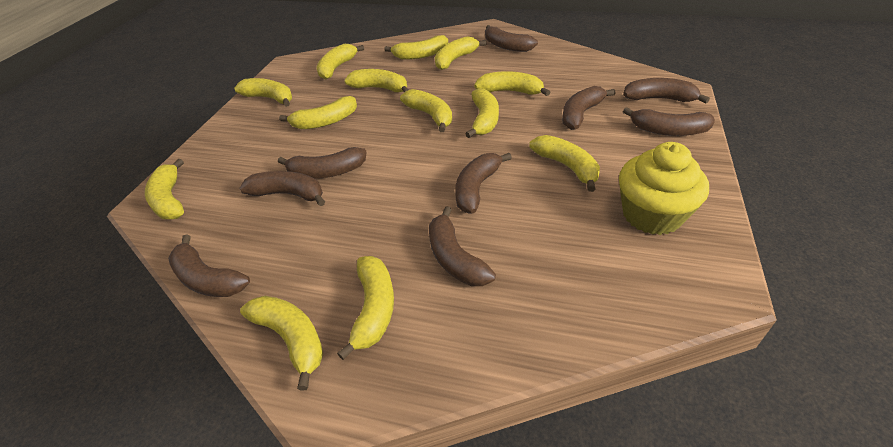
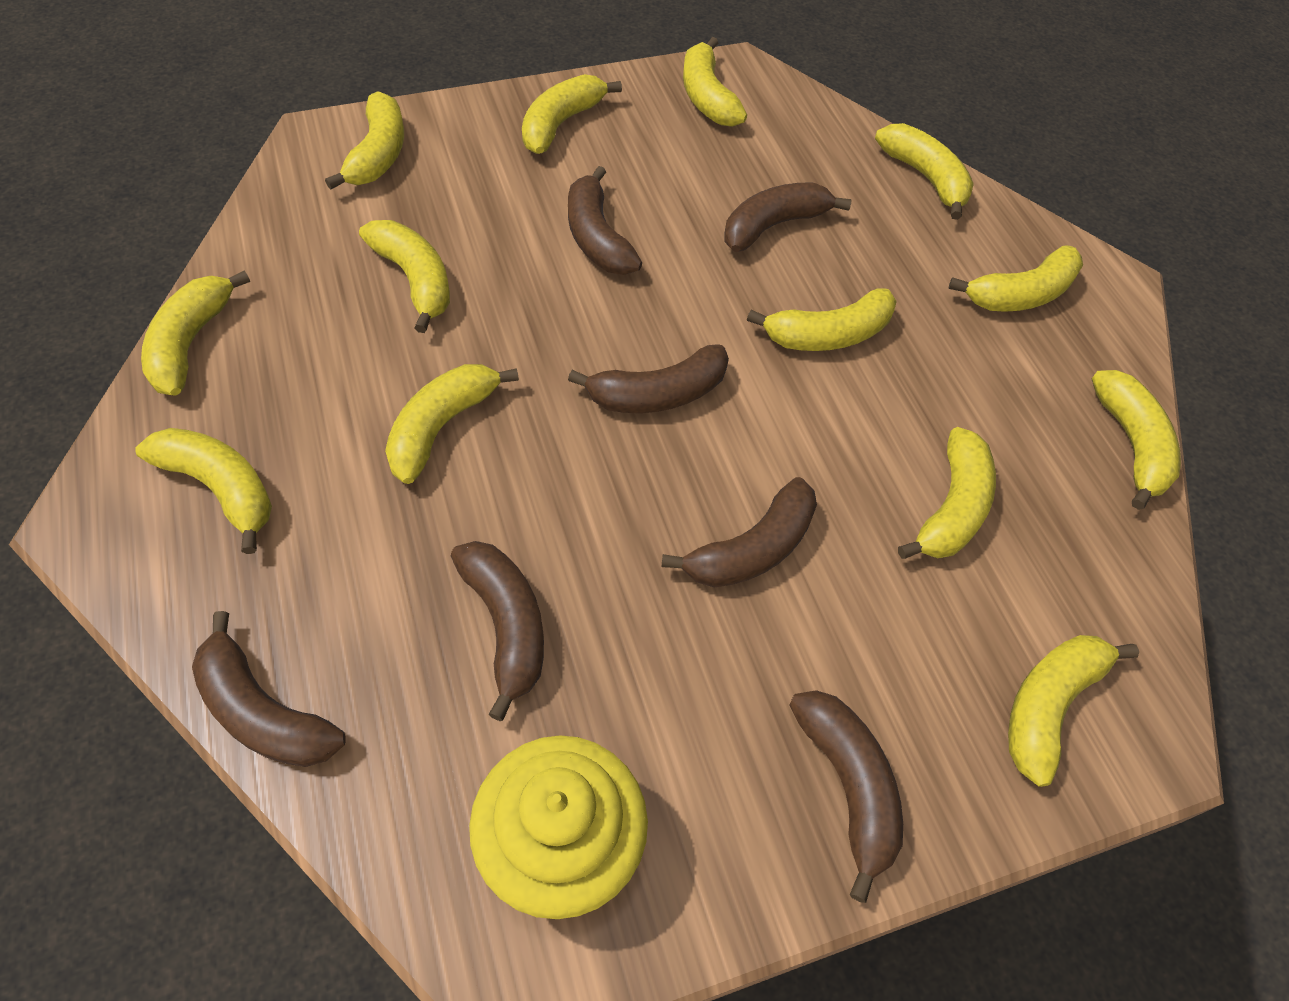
brown banana: [168,235,250,297] [240,171,325,206] [278,147,367,178] [429,207,496,286] [455,153,512,214] [485,25,538,52] [562,86,615,130] [623,78,710,103] [623,107,715,136] = 9 -> [192,611,346,767] [451,541,544,721] [568,166,642,275] [568,344,729,413] [661,477,817,588] [724,182,852,252] [790,690,903,903] = 7

